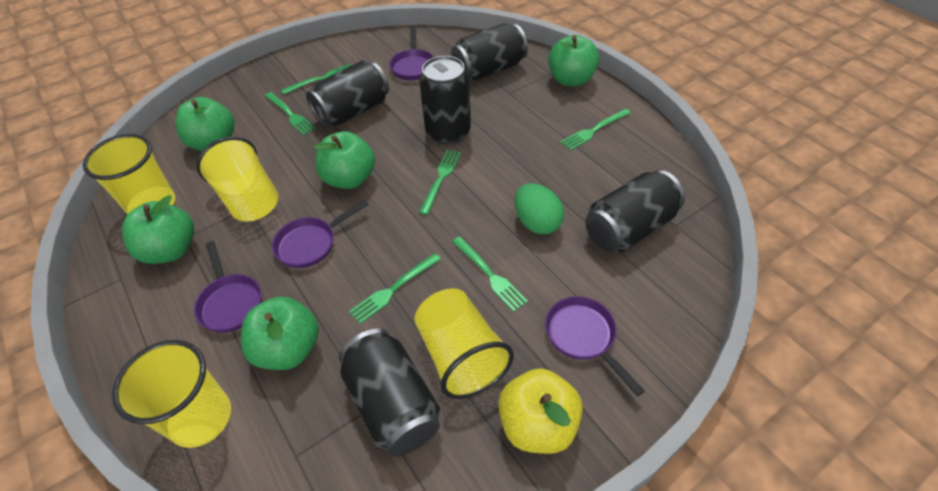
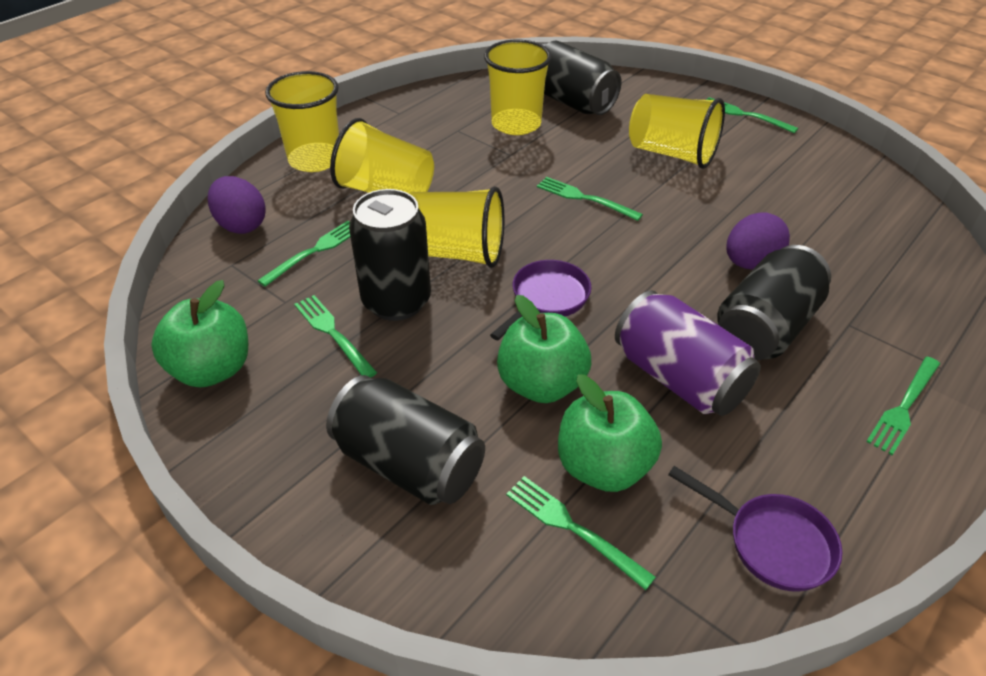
black can: [306,60,389,127] [339,329,440,457] [419,56,471,145] [451,23,528,82] [585,170,685,252] = 5 -> [326,375,485,505] [349,189,431,321] [543,41,621,115] [717,245,831,360] = 4
green apple: [122,195,194,264] [176,97,235,151] [241,297,319,370] [313,131,375,189] [548,35,599,87] = 5 -> [151,280,248,387] [497,295,591,403] [558,374,662,492] = 3
green egg: [515,183,564,234] = 1 -> none = 0
purple can: none = 0 -> [615,290,761,416] = 1
purple egg: none = 0 -> [208,176,266,234] [726,212,790,269] = 2
purple pan: [194,241,262,333] [272,200,369,268] [389,27,434,80] [545,296,644,397] = 4 -> [490,260,591,340] [668,466,842,592] = 2
yellow apple: [498,368,583,454] = 1 -> none = 0
yellow cup: [83,134,175,215] [112,340,231,448] [196,136,278,222] [415,288,514,399] = 4 -> [265,71,339,172] [330,118,434,193] [409,186,504,268] [484,39,552,135] [629,94,725,169] = 5

